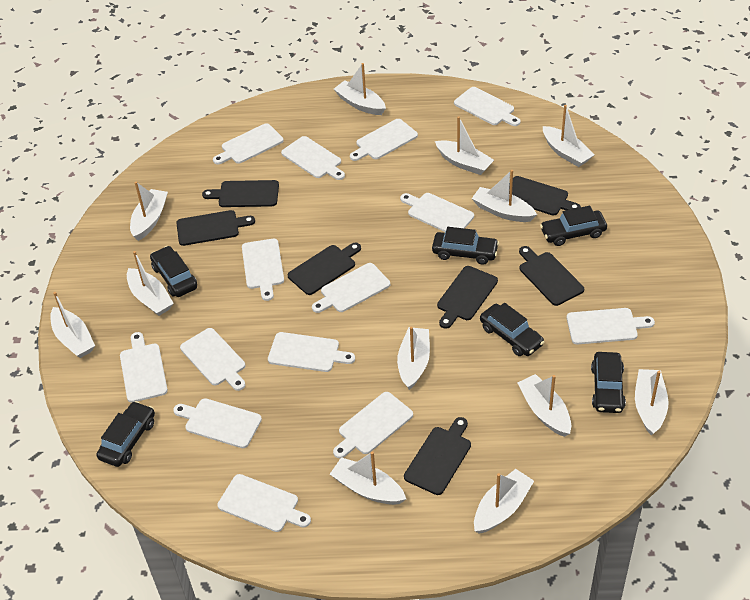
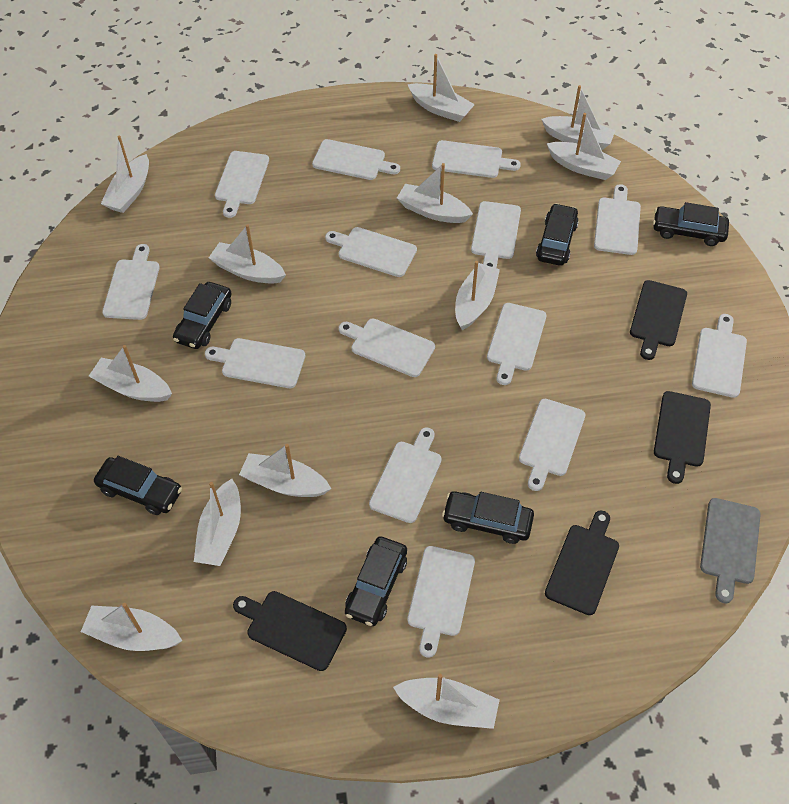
black cutting board: [176,210,255,246] [202,180,279,207] [288,242,361,295] [404,417,471,495] [437,266,498,329] [509,176,581,215] [519,246,584,306] = 7 -> [233,591,347,671] [545,511,619,615] [630,280,687,360] [654,391,711,484] = 4
grey cutting board: none = 0 -> [700,498,761,604] = 1

